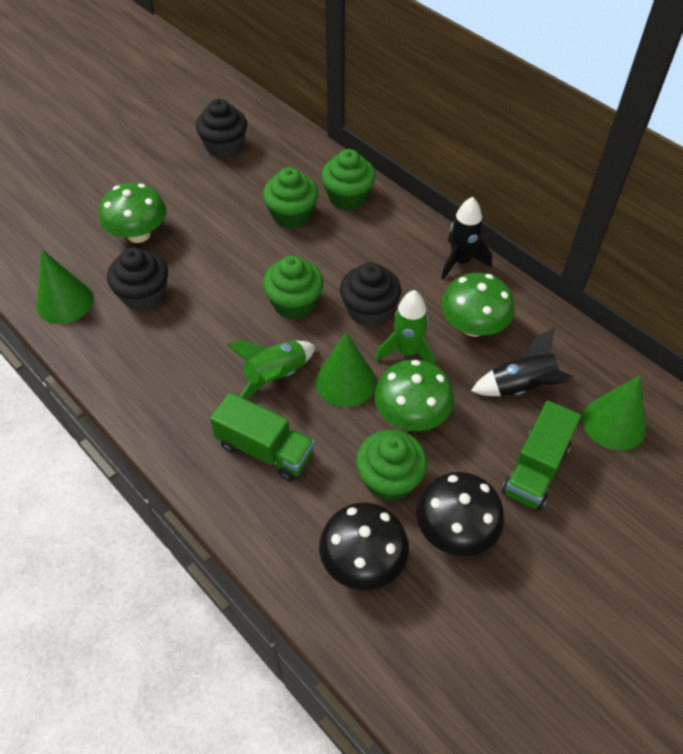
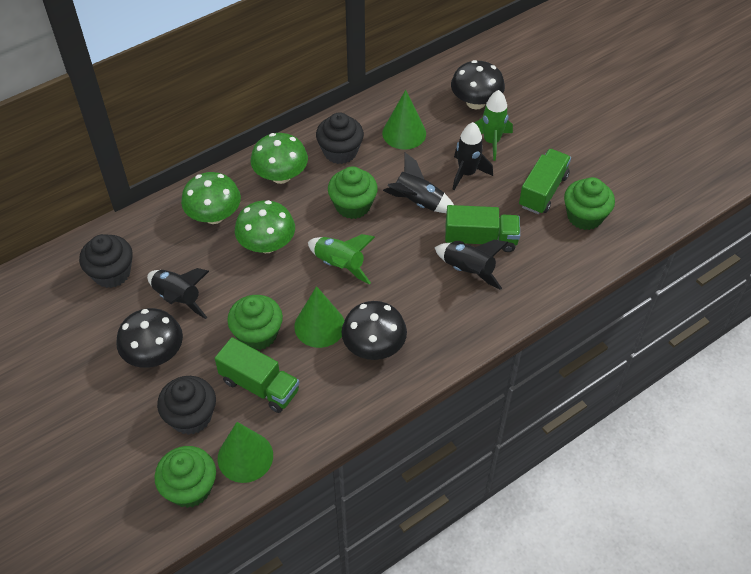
black mushroom: [319,502,409,590] [416,472,504,556] = 2 -> [116,308,183,368] [341,301,407,360] [451,60,505,110] = 3
black rocket: [441,197,492,280] [471,328,574,396] = 2 -> [147,268,209,319] [383,153,454,213] [435,240,509,290] [453,122,493,190] = 4
green truck: [210,392,315,482] [502,400,581,511] = 2 -> [215,337,299,413] [445,205,520,252] [519,149,571,214] = 3

